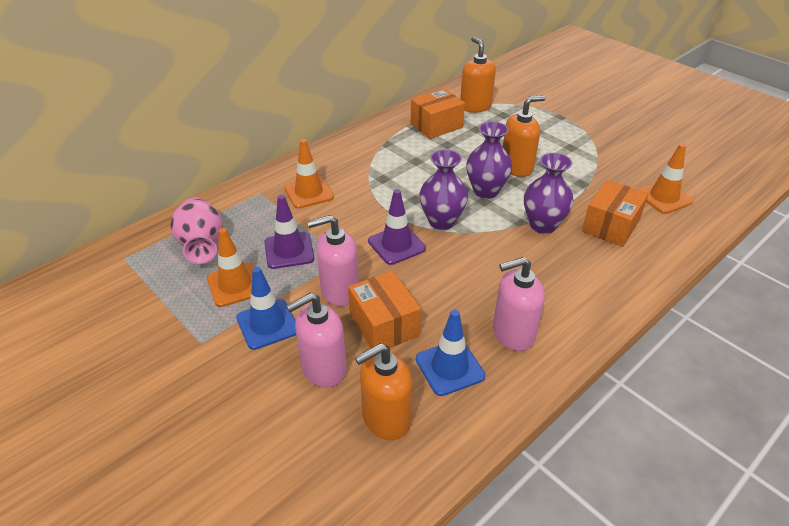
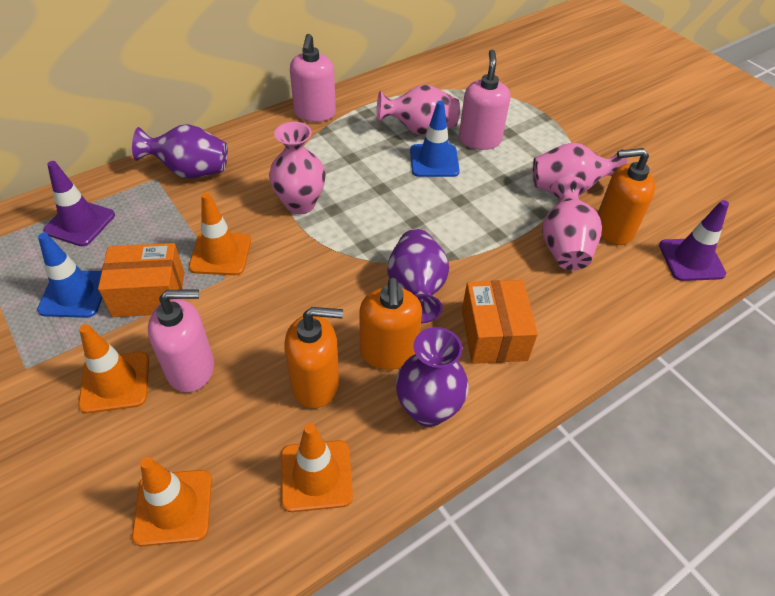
orange box: [348,271,421,348] [411,89,465,139] [582,180,648,247] = 3 -> [98,243,184,317] [462,280,538,364] = 2
orange traffic cone: [207,228,255,307] [284,139,334,209] [637,144,693,214] = 3 -> [78,324,149,414] [132,457,212,546] [189,192,251,275] [281,424,353,512] = 4
pink vase: [171,197,223,264] = 1 -> [269,122,326,214] [377,85,460,135] [533,143,627,192] [542,176,602,270] = 4

